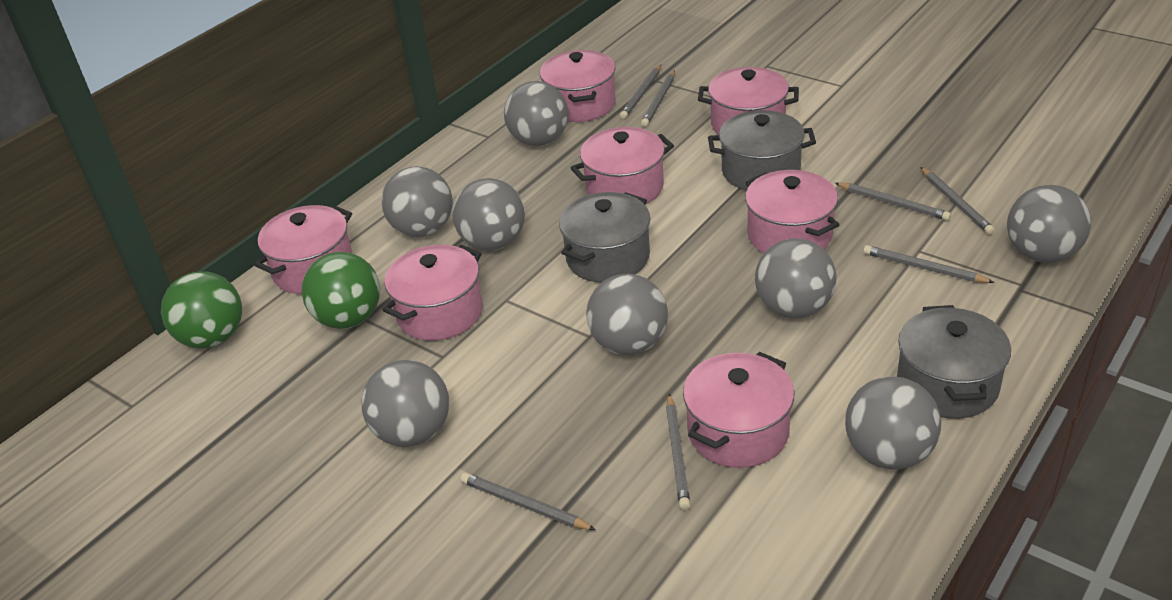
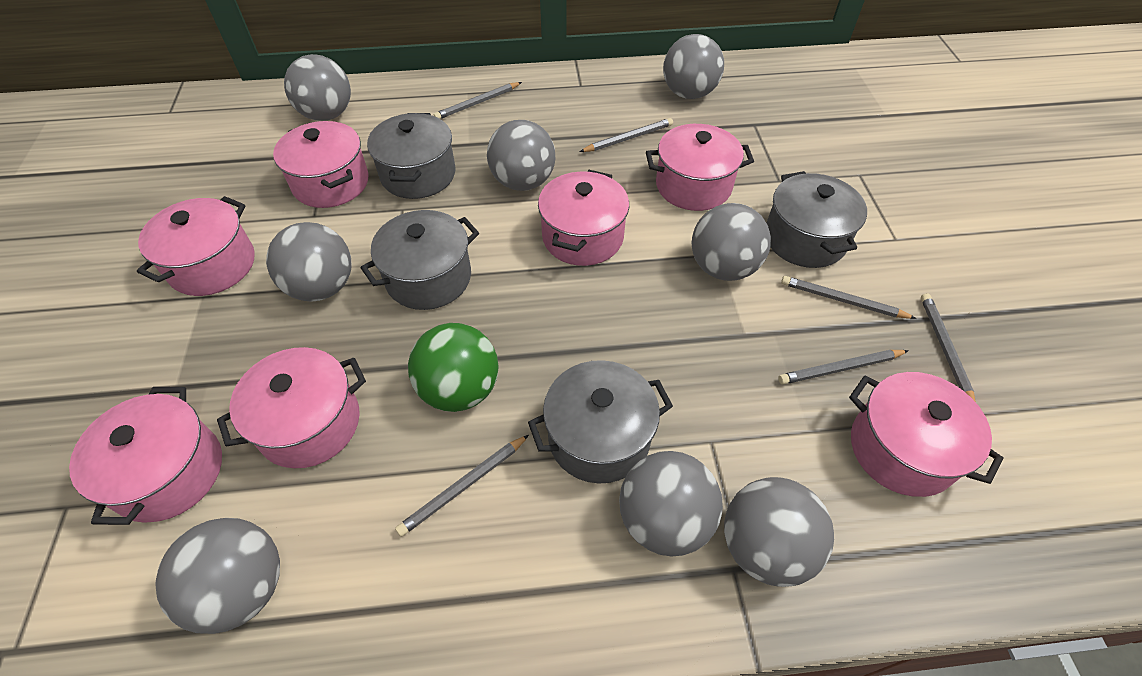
green ball: [161,271,242,348] [302,252,380,329] = 2 -> [408,323,498,412] = 1
grey pencil: [461,473,596,530] [620,65,661,119] [641,70,675,127] [666,394,690,510] [835,182,951,221] [863,245,995,283] [920,167,995,235] = 7 -> [395,435,529,537] [433,82,522,119] [580,118,673,152] [778,350,909,384] [781,276,917,319] [921,293,976,402] = 6
grey pot: [559,192,651,283] [708,110,816,190] [897,305,1011,419] = 3 -> [360,210,479,310] [367,113,455,199] [528,360,673,484] [767,171,867,268] = 4

